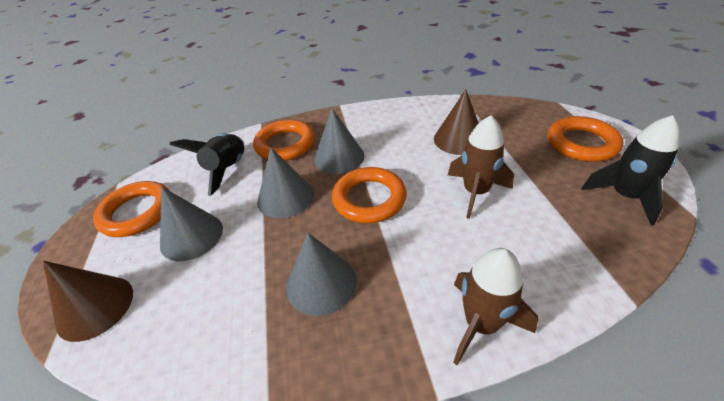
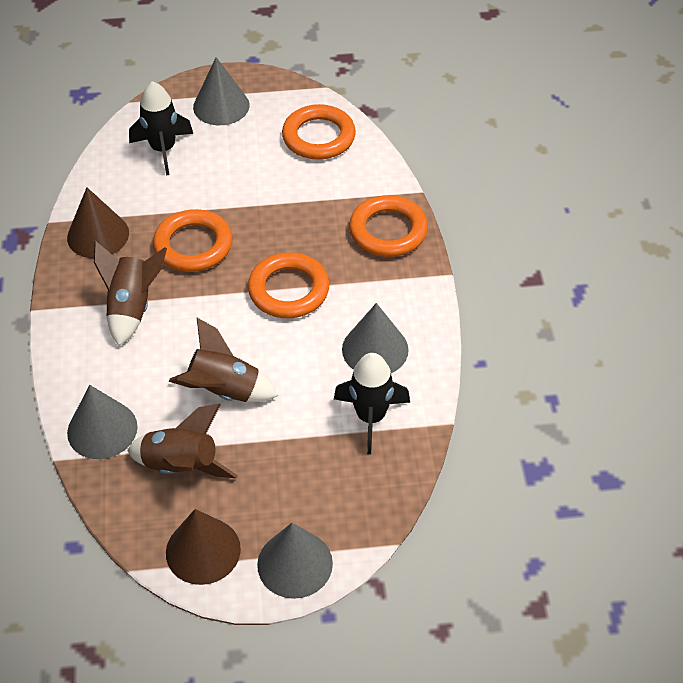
brown rocket: [448,115,514,219] [453,248,538,365] = 2 -> [94,241,167,346] [127,403,238,478] [169,318,278,402] = 3

